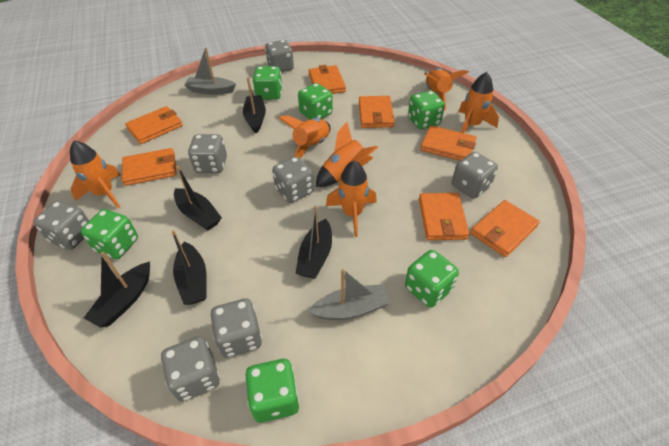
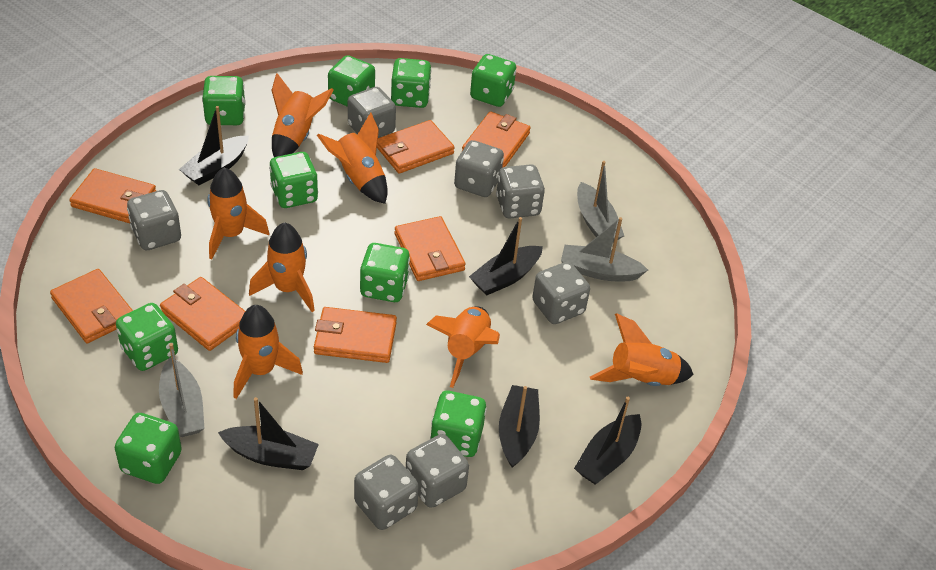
green dice: [81,209,138,259] [245,359,299,423] [253,66,282,100] [298,83,333,119] [405,250,459,308] [408,91,445,129] = 6 -> [115,413,182,484] [116,303,178,371] [202,76,246,125] [269,152,318,208] [328,55,375,107] [360,243,410,302] [391,58,432,108] [430,391,487,457] [470,54,516,107] = 9
grey boat: [184,48,236,95] [308,269,390,320] = 2 -> [159,343,204,437] [561,217,648,281] [577,161,624,242] = 3
orange rocket: [70,141,120,208] [278,116,331,159] [316,122,378,187] [326,161,377,237] [425,68,469,110] [459,72,499,133] = 6 -> [207,168,269,259] [233,305,303,399] [249,222,315,312] [271,73,334,157] [317,112,388,204] [426,306,500,388] [590,313,694,386] = 7

